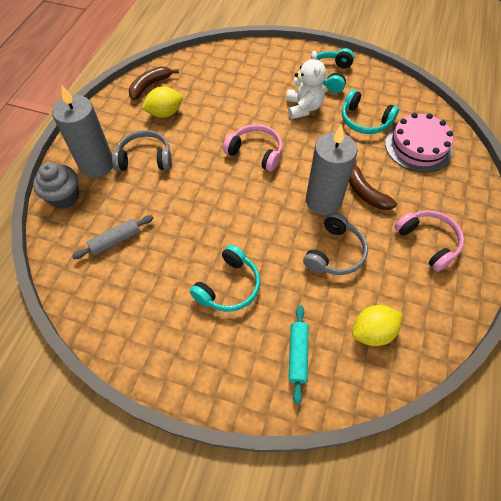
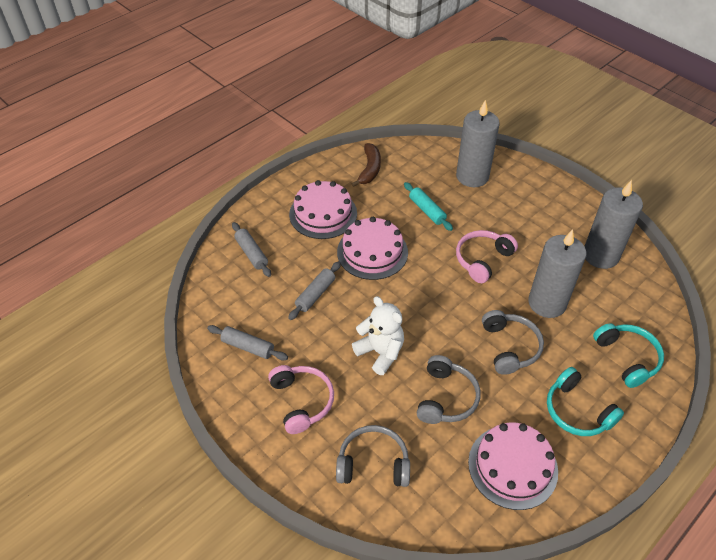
brown banana: [129,66,179,100] [349,159,397,210] = 2 -> [351,143,381,187] = 1
grey candle: [52,85,113,178] [306,125,358,215] = 2 -> [456,100,500,187] [528,229,586,318] [585,180,643,269] = 3
grey cupcake: [33,163,79,209] = 1 -> none = 0
grey headphones: [112,130,171,171] [303,213,368,275] = 2 -> [336,425,410,487] [417,355,480,424] [482,310,544,375] = 3
grey rolling pin: [72,215,153,259] = 1 -> [207,325,288,360] [232,222,271,277] [288,261,341,320] = 3
pink cake: [385,113,453,173] = 1 -> [289,180,357,239] [337,217,408,280] [468,422,558,510] = 3
turquoise headphones: [190,245,260,312] [317,48,354,93] [342,89,399,134] = 3 -> [547,367,624,436] [593,323,664,388] = 2
yellow lemon: [141,87,183,118] [352,305,403,346] = 2 -> none = 0

